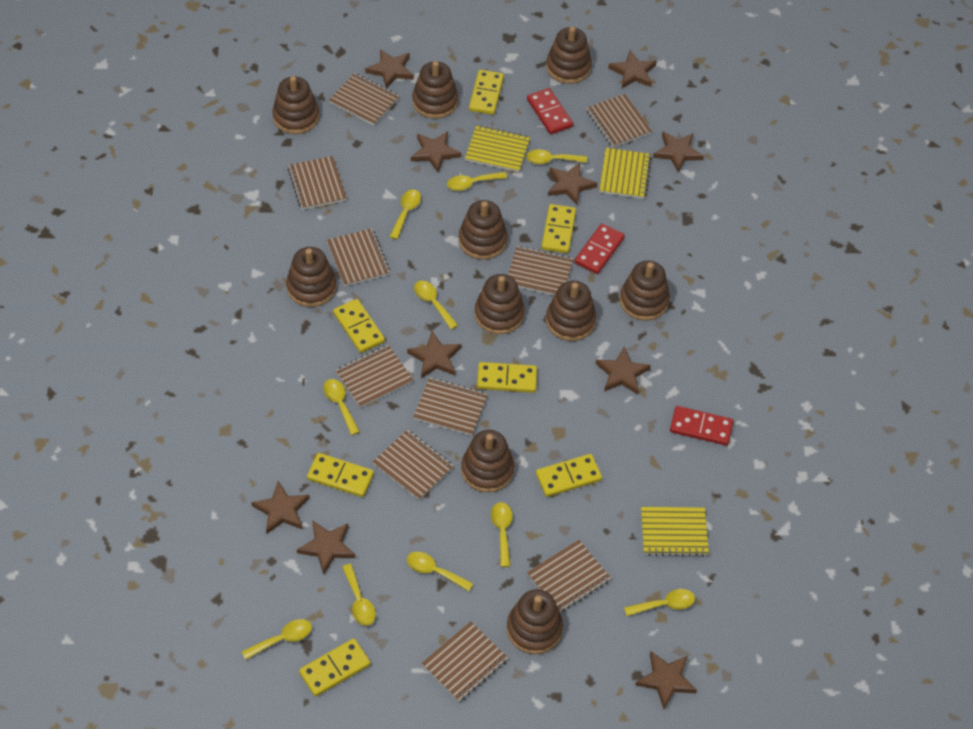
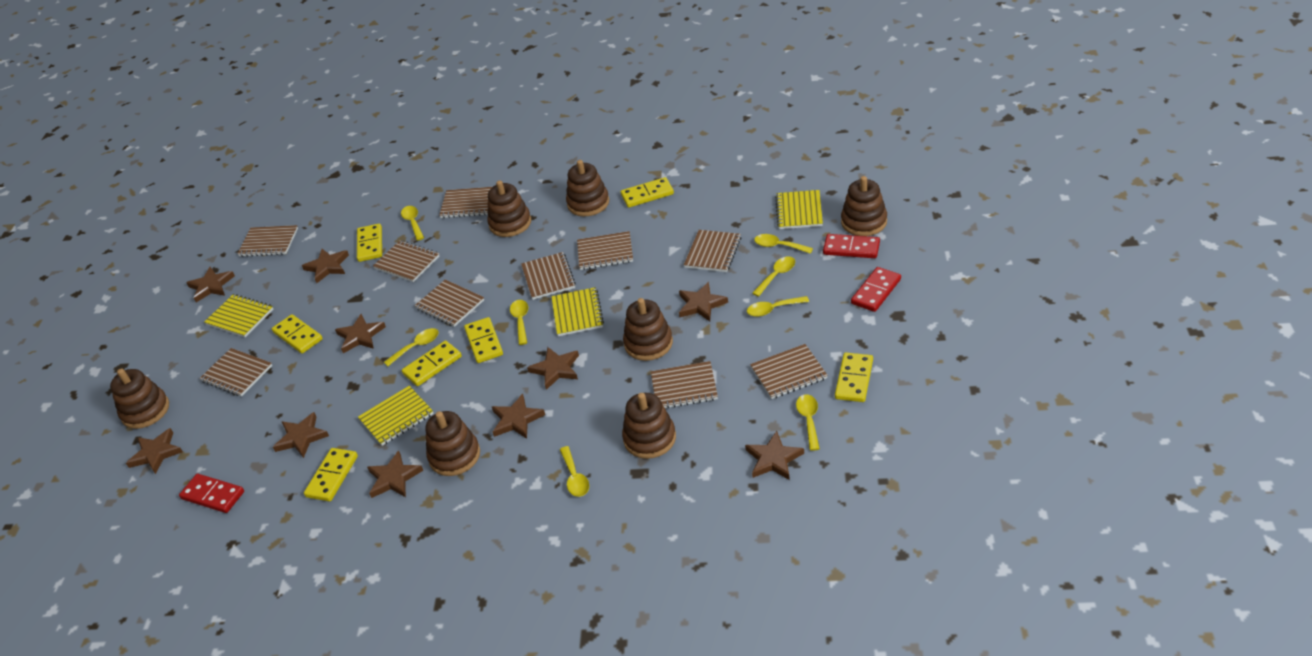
brown stacking toy: [272,76,319,134] [286,247,337,307] [412,61,458,119] [459,200,507,260] [461,430,514,492] [475,274,525,334] [507,589,563,654] [546,27,592,84] [546,281,596,341] [620,261,670,321] = 10 -> [110,369,169,429] [425,411,480,476] [487,180,531,237] [566,160,609,216] [622,393,676,459] [623,298,673,361] [841,176,887,236] = 7
yellow notebook: [465,125,530,172] [599,148,652,199] [641,507,709,556] = 3 -> [204,294,273,337] [358,386,434,446] [551,287,604,336] [775,190,823,229] = 4
yellow spoon: [242,619,312,660] [323,379,360,435] [342,564,376,626] [390,189,421,239] [407,552,474,591] [414,281,458,329] [447,172,507,191] [491,502,513,567] [526,149,587,164] [624,589,695,616] = 10 -> [384,328,439,366] [401,206,424,241] [510,300,528,345] [560,446,589,497] [747,296,809,317] [752,256,795,297] [754,234,813,254] [796,394,820,451] = 8

